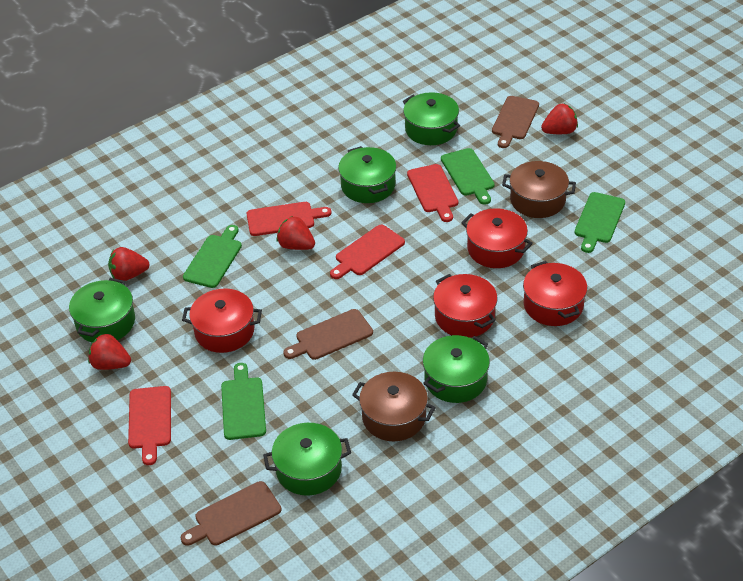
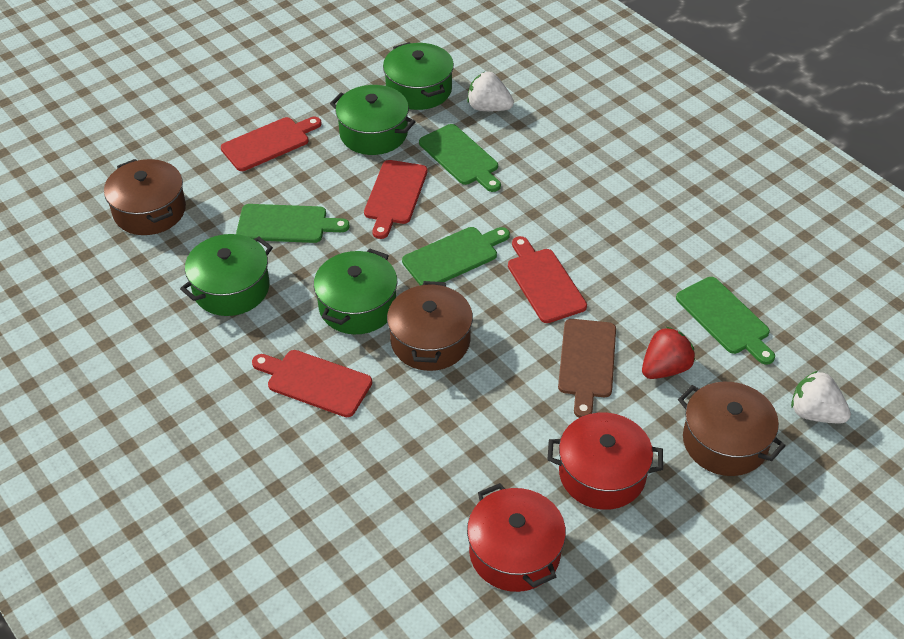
brown cutting board: [181,481,281,546] [283,309,373,360] [492,96,539,148] = 3 -> [558,319,616,418] = 1
brown pot: [352,372,436,441] [502,161,576,218] = 2 -> [104,159,186,235] [387,281,473,371] [678,381,786,476] = 3
green pot: [69,278,135,342] [263,423,351,496] [338,146,397,203] [403,92,460,145] [423,335,490,403] = 5 -> [180,234,273,316] [314,249,397,334] [330,85,416,155] [383,42,454,110] = 4
red pot: [182,289,262,353] [433,274,498,338] [461,208,533,268] [523,261,587,326] = 4 -> [467,483,566,592] [548,413,663,510] = 2
red strawberry: [88,333,131,370] [108,247,150,281] [276,216,315,250] [541,104,578,134] = 4 -> [642,327,695,379] = 1
white strawberry: none = 0 -> [467,72,514,111] [791,371,851,423] = 2

